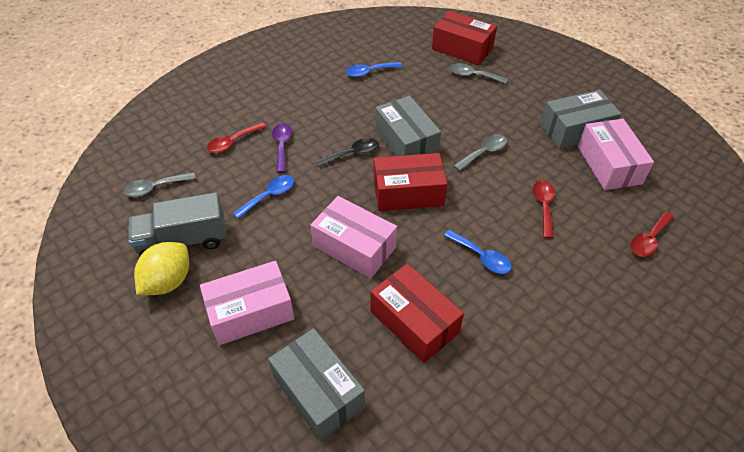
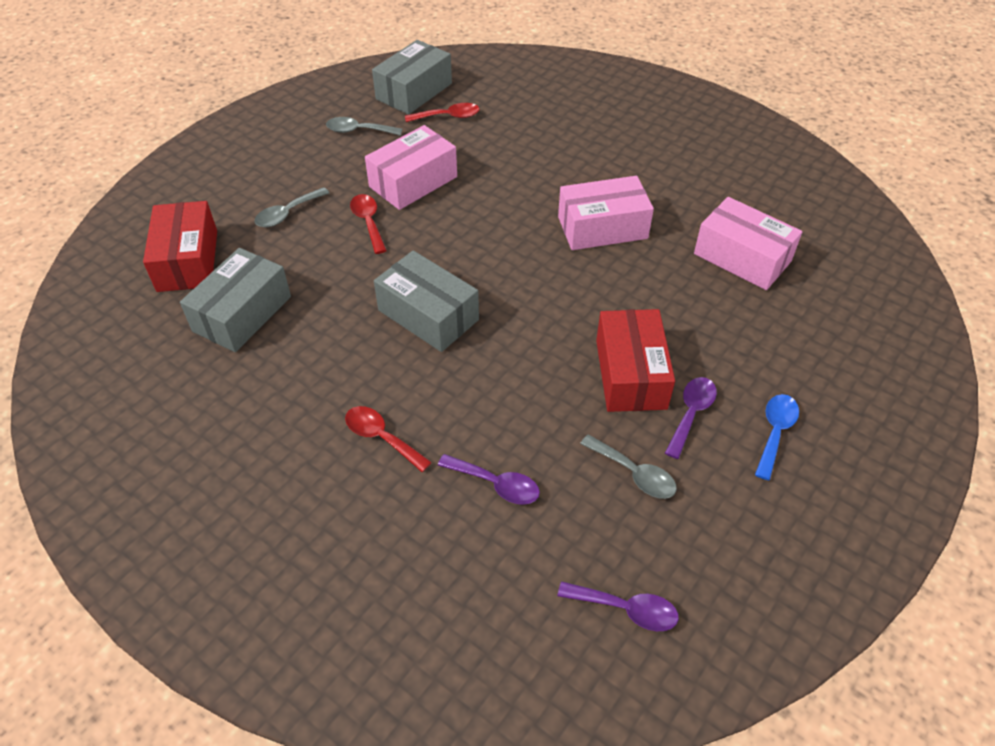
black spoon: [316,138,379,167] = 1 -> none = 0
blue spoon: [233,175,294,219] [346,62,403,77] [444,230,512,274] = 3 -> [755,394,799,480] = 1
grey truck: [129,192,226,257] = 1 -> none = 0
purple spoon: [272,123,292,173] = 1 -> [438,454,540,505] [557,581,679,631] [665,377,717,459] = 3
red box: [371,264,464,363] [374,153,447,211] [432,11,497,65] = 3 -> [143,201,217,292] [596,309,675,412] = 2
yellow lemon: [134,242,189,295] = 1 -> none = 0

